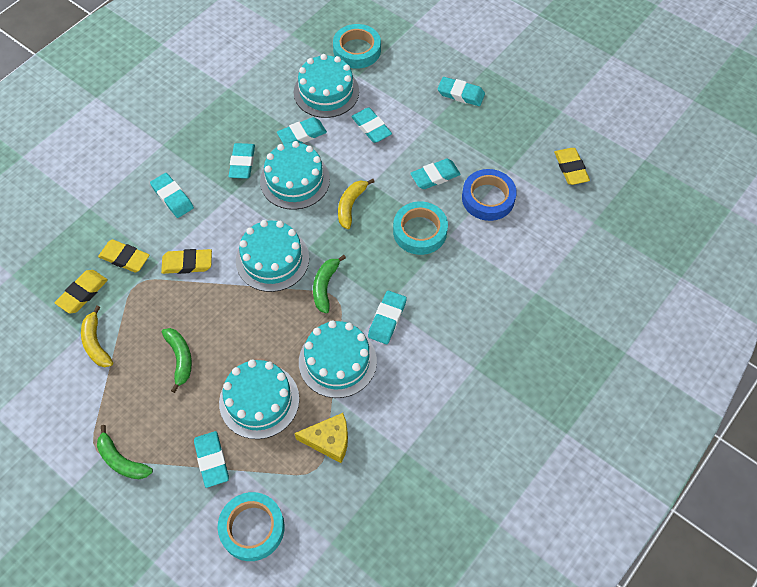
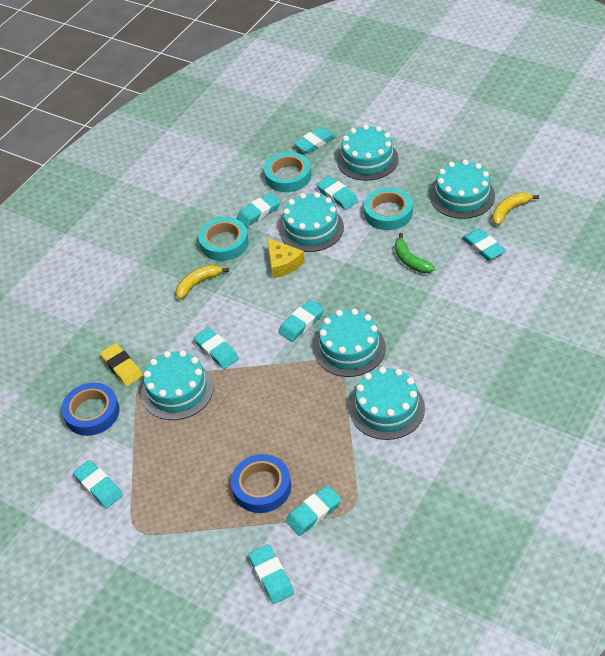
blue tape: [462,169,517,221] = 1 -> [61,383,119,436] [231,454,291,513] = 2
green banana: [97,425,153,479] [162,328,192,393] [313,255,346,313] = 3 -> [395,233,435,273] = 1
turquoise cake: [219,360,299,439] [236,220,309,292] [260,141,330,210] [294,54,359,118] [299,320,377,398] = 5 -> [141,350,214,420] [279,192,344,252] [314,309,386,377] [337,124,399,181] [349,367,425,440] [430,160,495,219] = 6
turquoise eraser: [150,173,194,218] [194,431,229,488] [229,143,255,179] [277,117,327,144] [351,108,392,143] [368,291,407,344] [410,159,461,189] [437,77,485,106] = 8 -> [73,460,123,509] [193,327,239,369] [237,192,281,227] [248,544,294,604] [278,300,324,342] [286,485,341,536] [294,127,336,153] [316,176,358,210] [462,228,506,261] = 9
yellow eraser: [55,270,108,314] [98,239,150,273] [161,249,212,274] [554,148,590,185] = 4 -> [100,343,143,386] = 1

